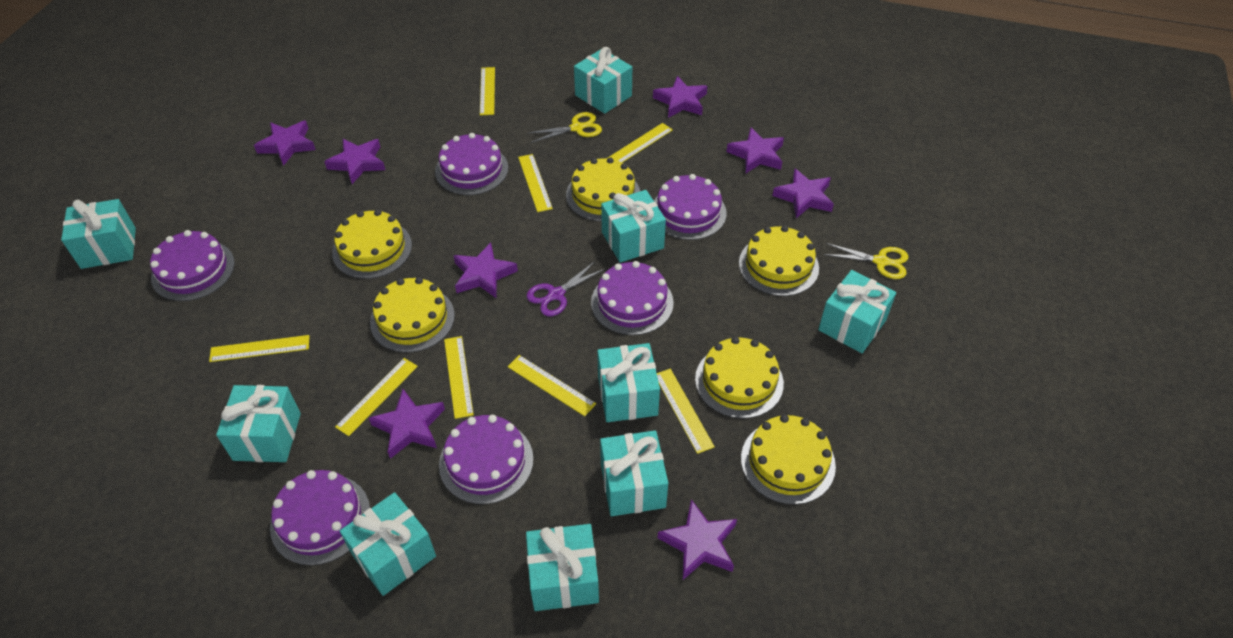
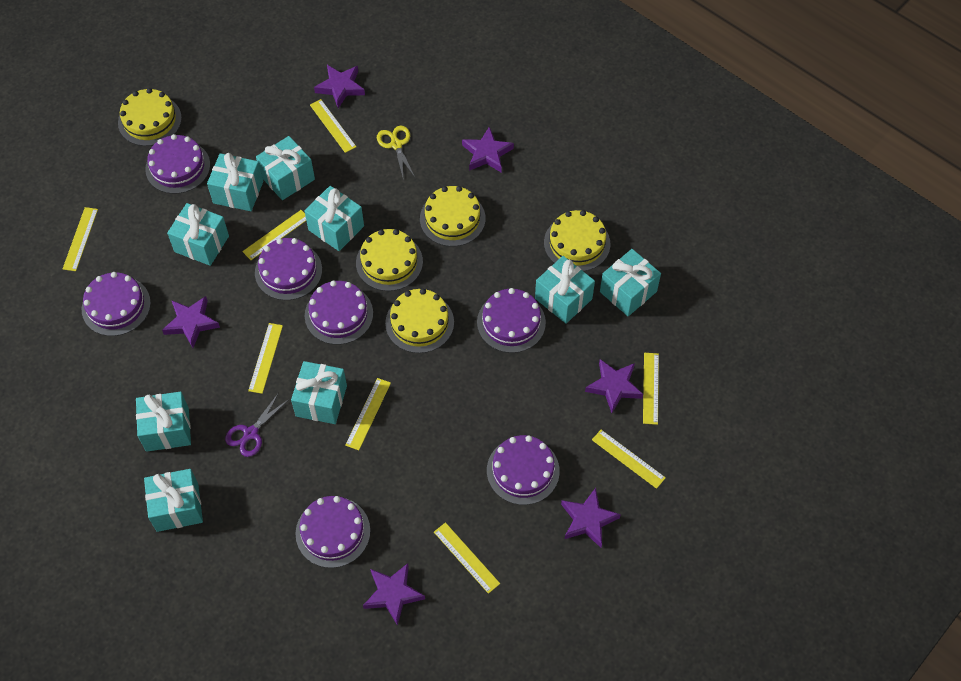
purple cake: [150,230,235,301] [270,470,370,566] [435,133,508,195] [439,415,533,504] [591,261,674,335] [654,174,727,240] = 6 -> [82,272,151,336] [145,134,210,194] [255,238,322,300] [295,496,370,568] [305,280,373,345] [477,288,546,353] [487,435,560,505] = 7
purple star: [254,121,316,166] [324,139,385,184] [369,389,445,459] [453,243,518,298] [653,76,707,118] [658,499,737,580] [727,127,784,173] [773,169,834,218] = 8 -> [162,296,220,348] [314,65,365,108] [363,563,425,626] [462,127,514,173] [561,488,621,548] [585,359,643,413] = 6
yellow cake: [332,210,412,279] [370,277,455,353] [566,157,640,222] [695,337,784,419] [739,226,819,296] [741,415,836,505] = 6 -> [118,88,182,146] [356,229,423,291] [385,289,454,353] [420,186,485,247] [544,210,610,271] = 5
yellow scissors: [529,112,602,143] [824,243,909,279] = 2 -> [377,126,415,181] = 1

